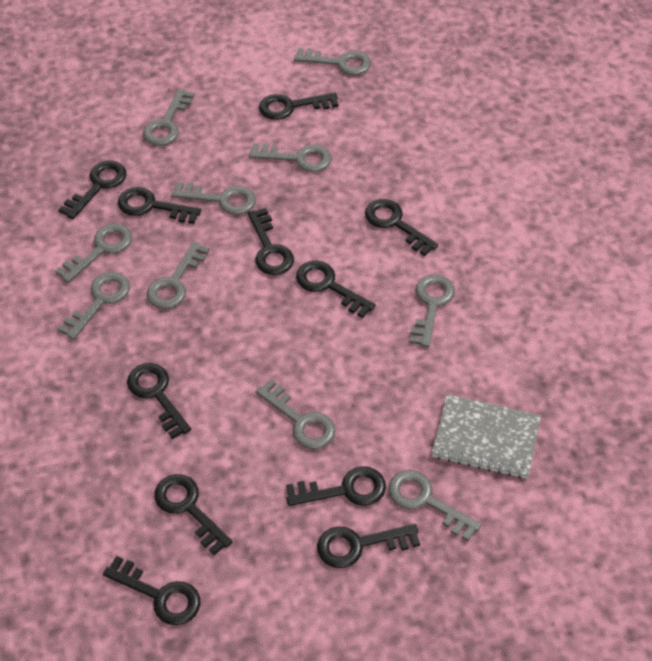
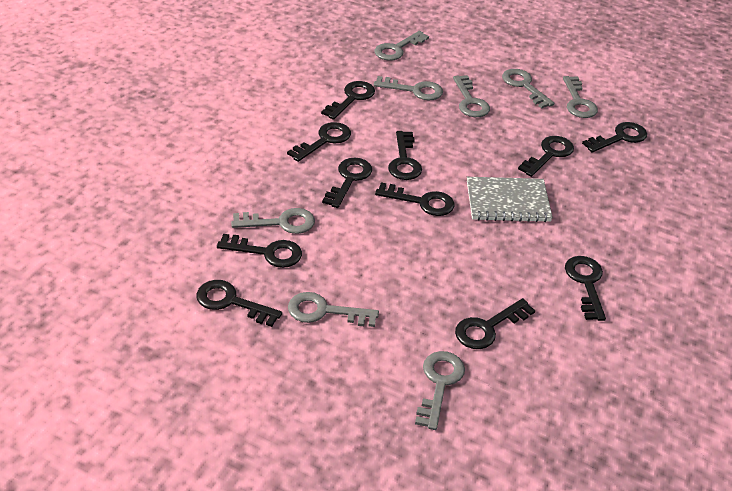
grey key: [55,224,132,283] [58,272,130,340] [143,89,195,146] [147,242,210,309] [172,182,256,215] [249,143,332,172] [256,379,336,449] [294,48,371,75] [388,470,481,541] [410,275,455,347] = 10 -> [231,208,315,234] [288,292,379,327] [374,76,443,100] [375,31,429,61] [415,351,465,430] [453,75,490,117] [502,69,554,109] [563,76,598,118] = 8

